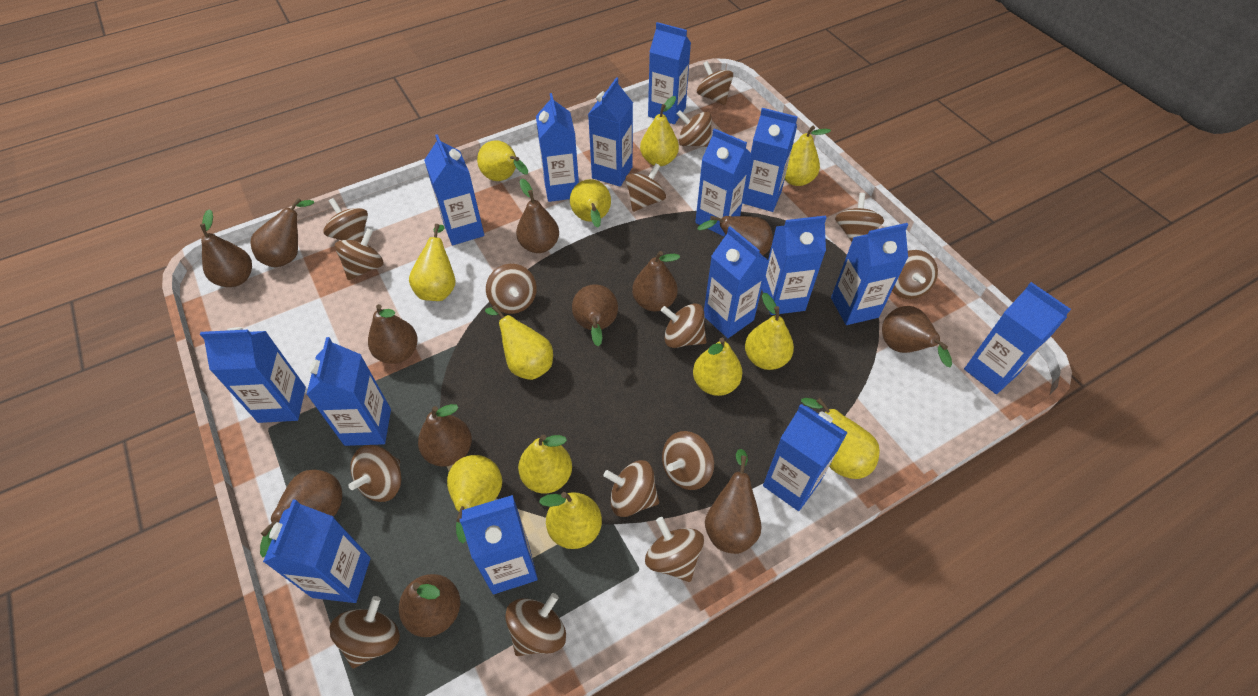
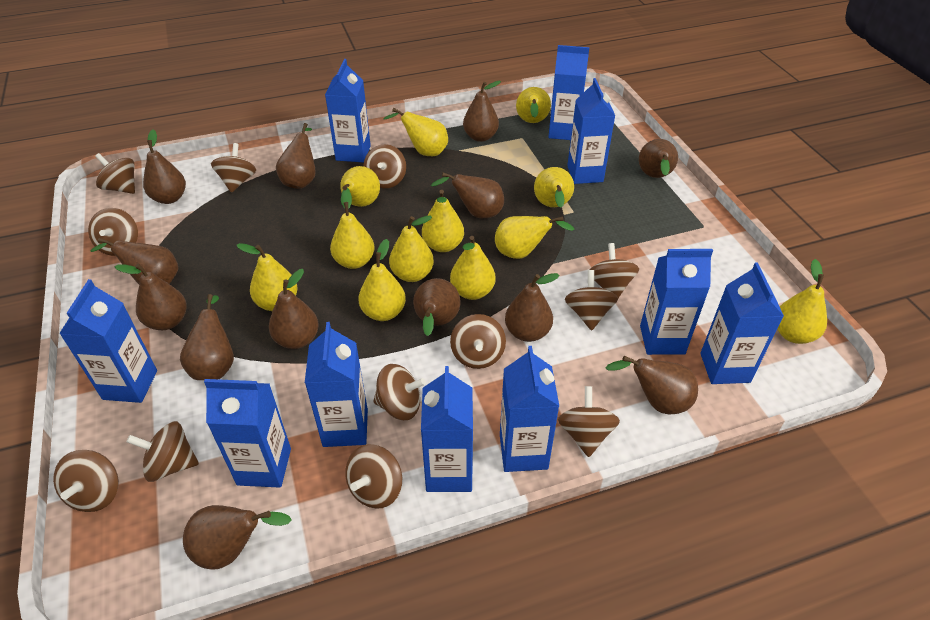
blue carton: [200,327,306,423] [263,500,371,603] [306,337,391,446] [424,134,484,245] [459,495,538,594] [536,93,579,202] [588,77,633,186] [648,22,691,124] [695,128,752,236] [704,226,769,338] [743,108,798,212] [762,215,827,315] [763,404,848,511] [831,223,908,325] [964,282,1071,394] = 15 -> [59,279,157,403] [204,379,291,488] [305,322,368,447] [325,59,371,162] [421,366,473,492] [500,346,559,472] [548,45,589,140] [567,78,615,184] [640,249,713,355] [700,262,784,384] = 10
brown pear: [200,209,252,287] [251,198,314,267] [260,470,342,557] [368,304,418,364] [399,574,460,637] [418,404,472,467] [516,179,559,253] [572,284,618,347] [632,251,680,311] [697,216,773,255] [705,449,762,554] [882,306,952,367] = 12 -> [90,238,178,284] [114,264,187,330] [143,130,186,204] [180,294,234,380] [183,505,292,569] [269,269,319,349] [276,123,316,189] [413,278,460,336] [431,173,504,218] [463,81,501,142] [505,273,560,342] [606,356,698,414] [639,139,678,178] = 13
brown spinning top: [323,198,368,242] [329,596,400,668] [335,228,384,280] [349,445,401,502] [486,264,537,314] [505,593,566,656] [603,460,659,517] [626,163,666,212] [645,517,704,582] [661,303,707,348] [662,431,714,490] [677,110,712,147] [697,61,733,105] [835,193,884,242] [892,250,938,299] = 15 -> [53,450,119,512] [88,208,138,256] [95,153,135,194] [126,421,199,482] [211,143,256,193] [345,444,402,509] [364,144,406,188] [373,364,426,420] [450,314,506,369] [558,386,620,457] [565,270,618,330] [589,243,639,298] = 12

